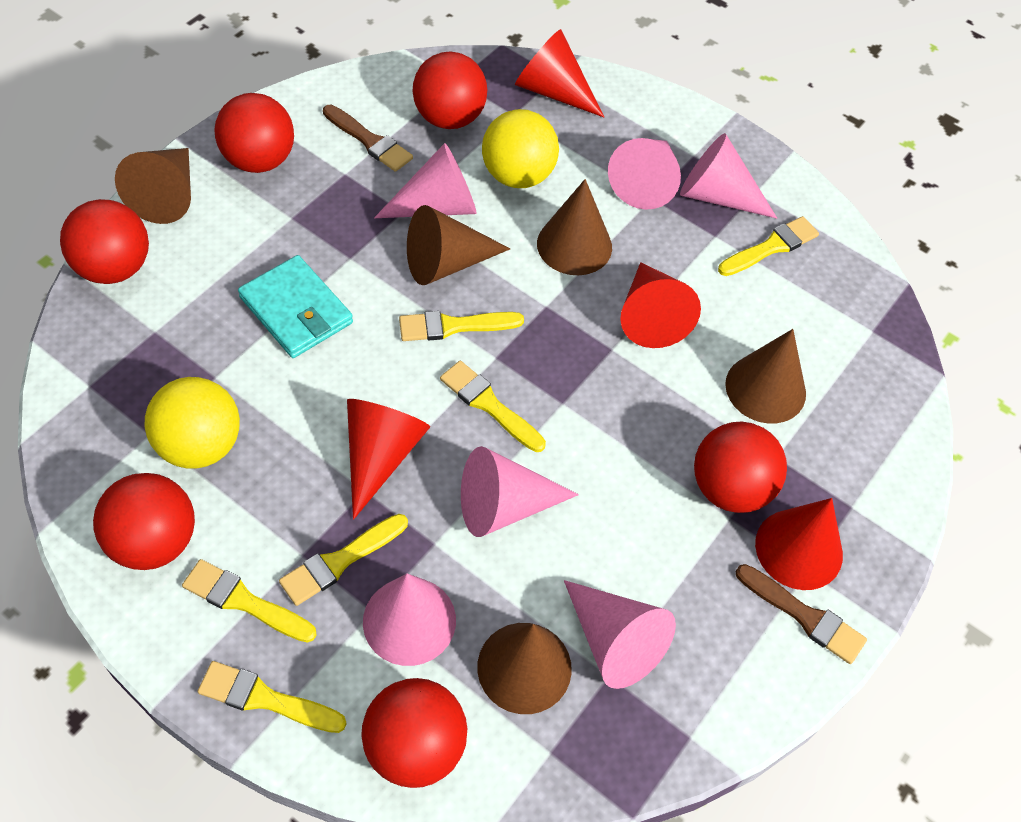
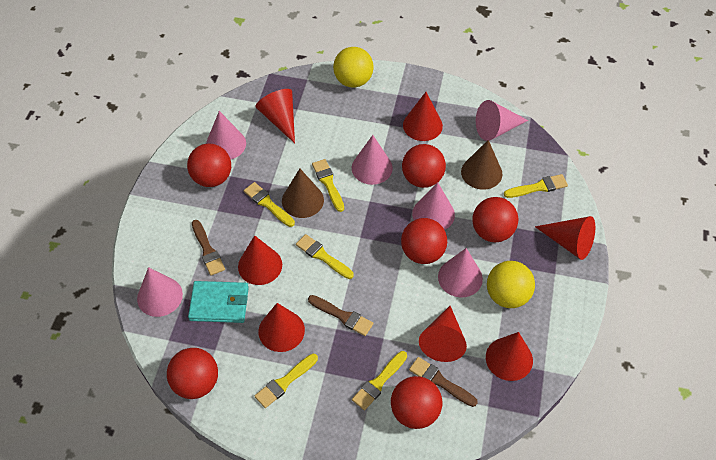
brown brush: [323,105,413,172] [736,564,867,664] = 2 -> [192,220,225,276] [308,295,373,336] [409,357,478,407] = 3
brown cone: [115,148,191,224] [407,205,510,285] [477,623,572,714] [537,179,612,275] [725,329,806,423] = 5 -> [282,169,324,218] [461,140,503,190] = 2
red cone: [347,399,430,519] [515,29,604,117] [620,262,701,348] [755,498,843,590] = 4 -> [238,235,282,285] [256,89,295,143] [258,303,305,352] [403,92,443,141] [419,306,467,362] [486,332,533,381] [535,216,595,260] = 7

